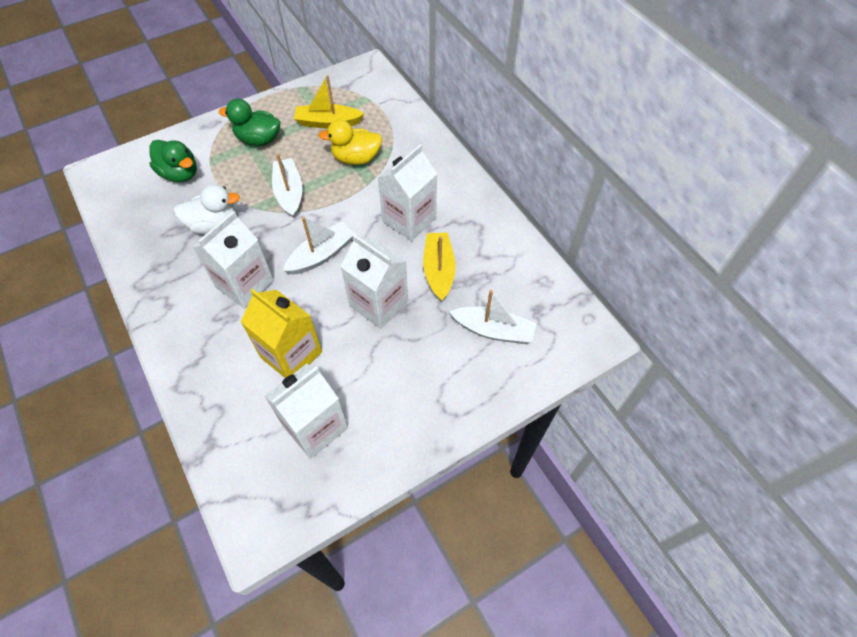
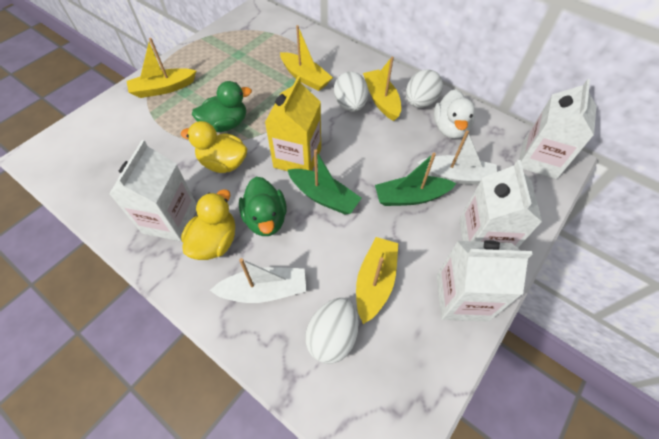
green boat: none = 0 -> [288,149,362,215] [375,153,457,206] = 2
white boat: [272,154,303,218] [283,217,355,275] [450,290,537,344] = 3 -> [210,258,307,303] [417,130,497,185] = 2
white egg: none = 0 -> [305,298,359,364] [334,71,368,112] [406,69,443,108] = 3
yellow boat: [294,75,364,129] [423,232,456,301] = 2 -> [127,38,196,98] [280,25,333,91] [356,237,398,324] [363,56,401,121] = 4
yellow duck: [318,119,382,165] = 1 -> [181,121,247,173] [181,190,235,260] = 2

